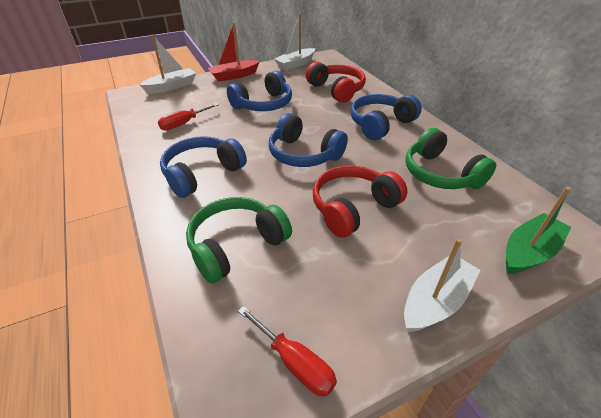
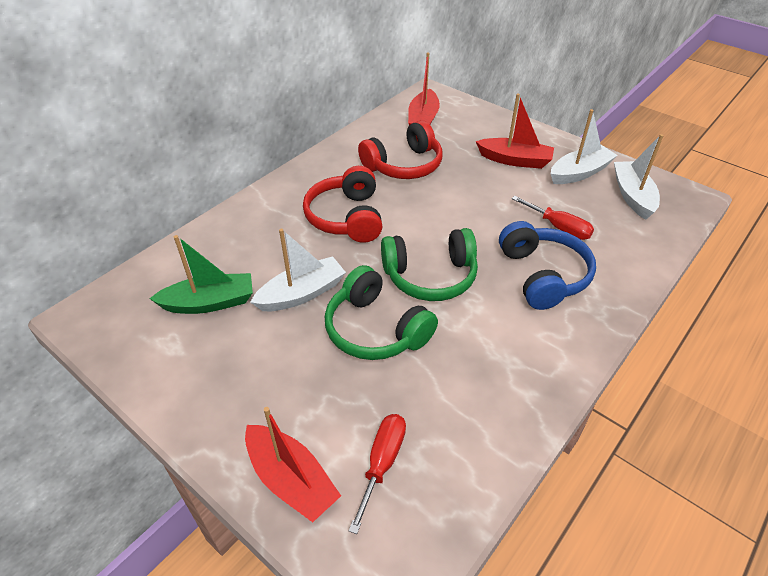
blue headphones: [160,136,247,198] [227,71,292,111] [269,113,348,167] [350,94,422,140] = 4 -> [499,221,596,310] = 1
red boat: [208,23,260,82] = 1 -> [245,407,341,522] [408,52,440,125] [476,93,554,169] = 3

